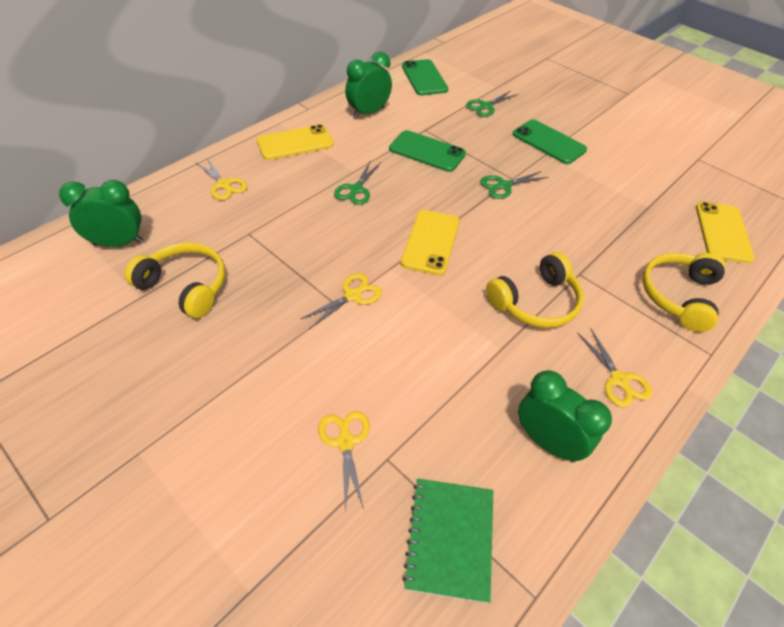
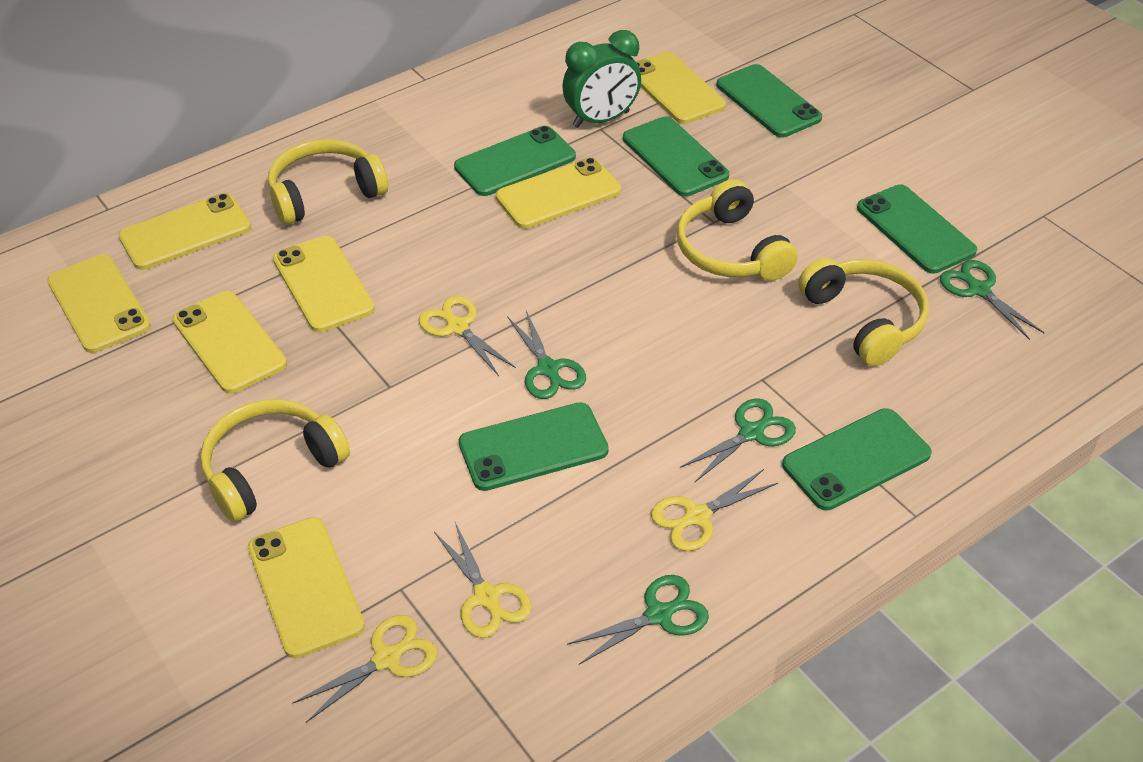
green clock: [59,180,144,247] [345,52,392,119] [518,370,612,462] = 3 -> [562,30,641,128] = 1
green notebook: [402,479,493,603] = 1 -> none = 0
green phone: [389,130,466,172] [402,59,448,96] [513,119,587,164] = 3 -> [454,126,576,196] [459,402,609,491] [623,116,729,196] [717,64,822,137] [782,408,932,510] [857,185,977,274] = 6
green scissors: [334,160,381,205] [466,91,518,117] [480,171,548,199] = 3 -> [507,311,586,399] [567,575,709,665] [680,398,796,482] [940,260,1045,340] = 4
yellow headphones: [125,242,225,318] [486,252,584,328] [642,253,726,332] = 3 -> [200,399,350,522] [268,139,388,225] [677,179,798,281] [798,258,929,366] = 4
yellow phone: [257,124,334,160] [401,210,460,275] [696,202,755,263] = 3 -> [47,255,151,353] [118,193,251,270] [173,291,287,393] [248,517,365,659] [273,236,375,332] [496,157,621,229] [636,52,726,124] = 7

